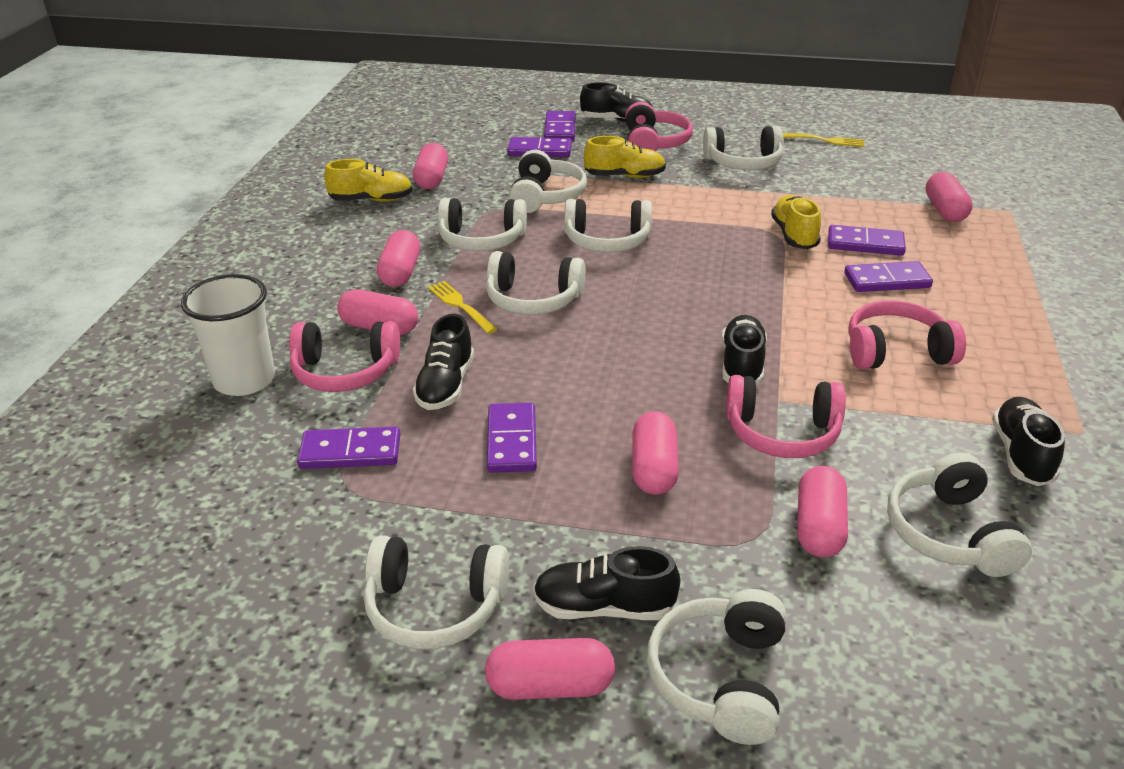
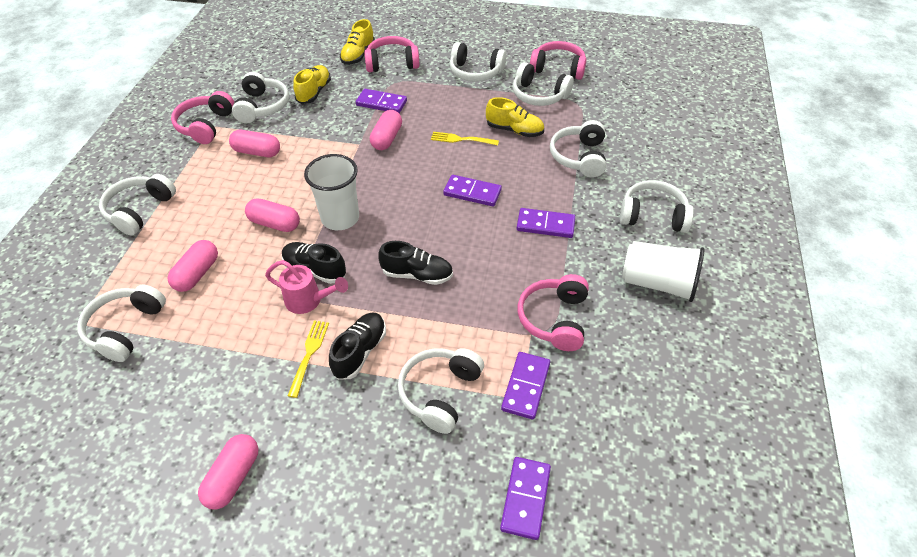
black shoe: [413,314,474,410] [533,546,680,620] [580,82,652,122] [721,315,767,385] [992,397,1065,486] = 5 -> [282,242,346,284] [329,312,386,380] [378,241,453,285] = 3
pink capsule: [337,289,418,335] [377,230,420,287] [413,143,448,189] [485,638,615,700] [632,411,679,495] [797,466,848,557] [926,172,973,222] = 7 -> [168,240,218,292] [198,434,258,509] [229,130,280,157] [245,198,300,232] [370,110,402,150] = 5
pink watering can: none = 0 -> [265,260,348,314] = 1
purple domino: [297,427,400,469] [487,403,537,473] [507,137,572,157] [544,111,576,141] [828,225,906,256] [844,261,933,292] = 6 -> [356,89,407,113] [443,175,502,207] [500,457,551,540] [501,352,550,419] [517,208,575,238] = 5
white cup: [181,274,275,396] = 1 -> [304,154,359,230] [622,241,704,302] = 2

